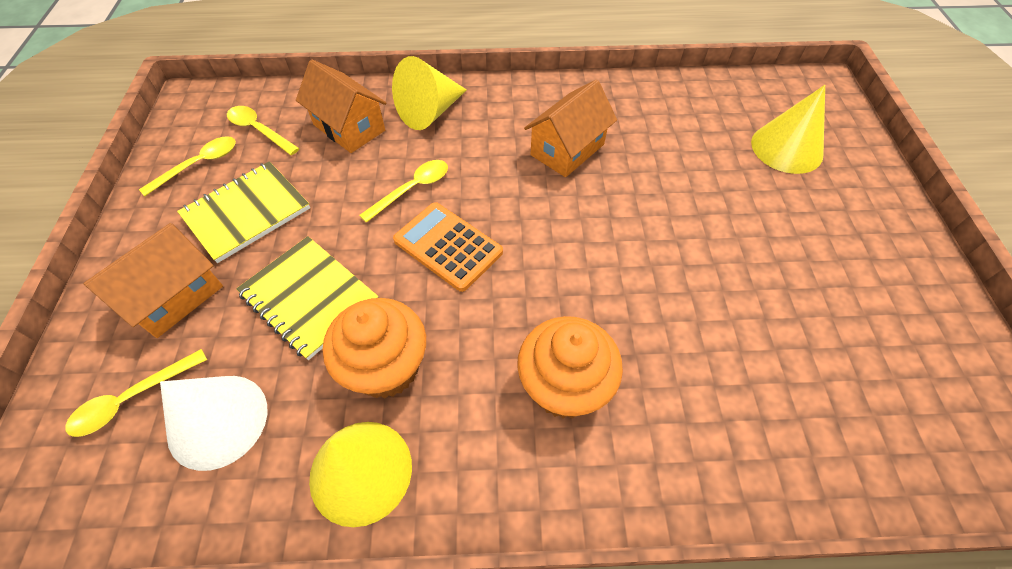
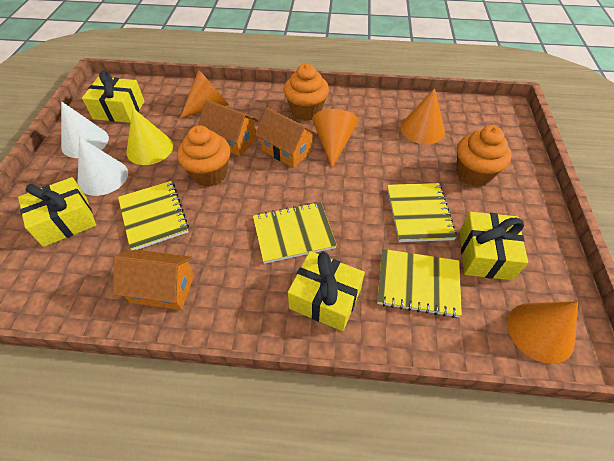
orange calculator: [393,202,503,292] = 1 -> none = 0
orange cone: none = 0 -> [180,70,229,118] [312,109,359,167] [400,88,445,144] [508,301,578,364] = 4
orange cupcake: [323,298,426,398] [517,316,623,419] = 2 -> [177,125,230,187] [284,64,329,121] [456,126,512,187] = 3
white cone: [160,376,267,471] = 1 -> [61,101,109,158] [78,137,128,196] = 2
yellow cone: [309,422,412,527] [392,56,467,130] [751,85,825,174] = 3 -> [126,108,173,165] = 1
yellow gift: none = 0 -> [18,177,96,247] [82,71,145,123] [288,251,365,331] [459,212,528,280] = 4
yellow notebook: [177,161,310,263] [236,236,379,360] = 2 -> [118,181,189,250] [253,202,337,264] [377,249,462,318] [387,183,457,242] = 4
yellow spoon: [65,349,207,437] [139,136,236,196] [227,106,299,155] [359,160,448,223] = 4 -> none = 0

